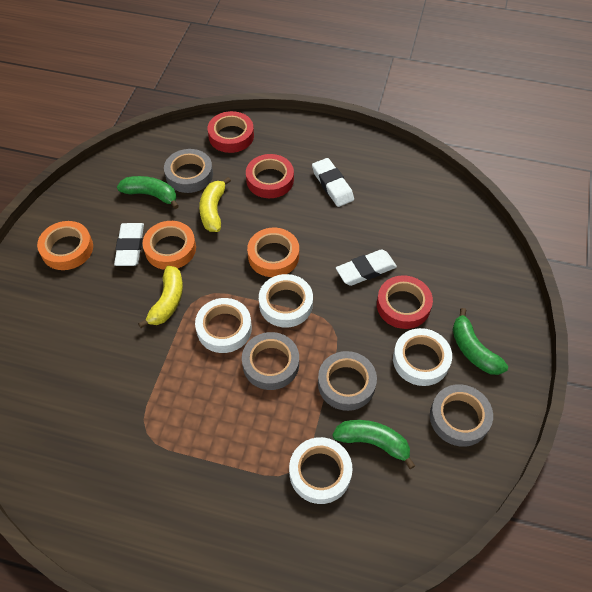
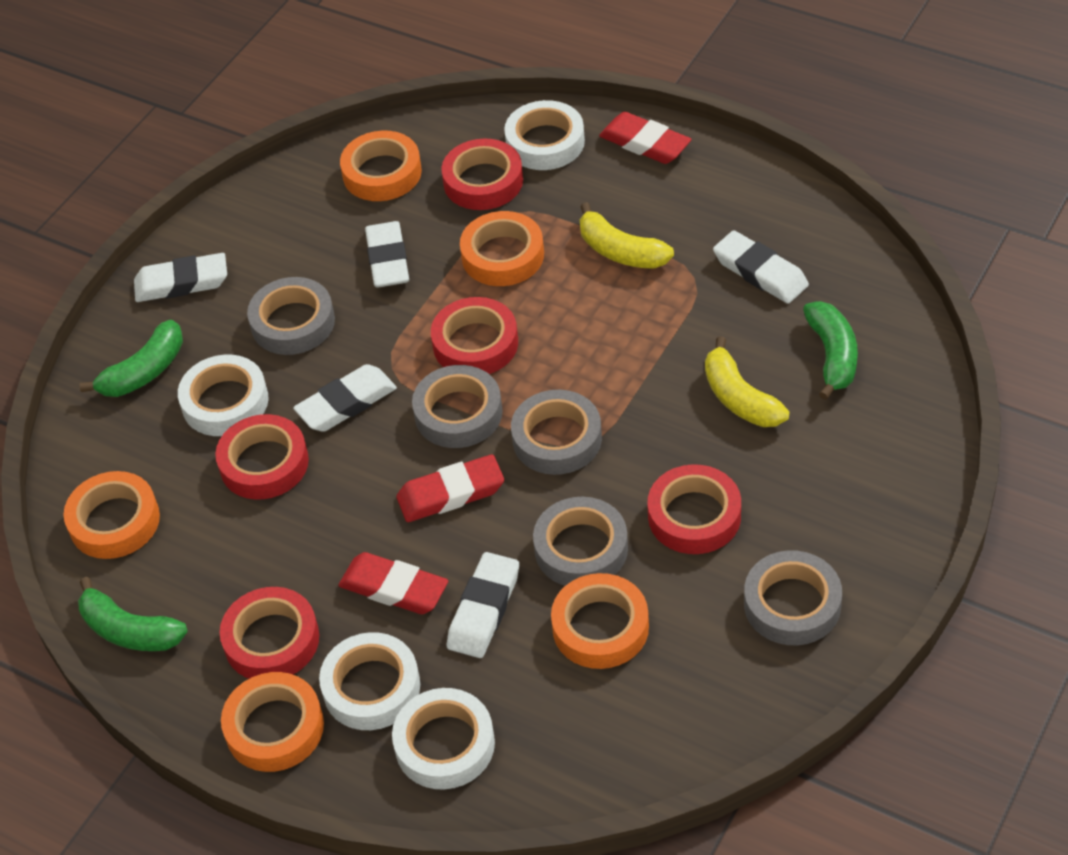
grey tape: [164,149,213,193] [242,332,299,390] [318,351,377,411] [430,384,493,447] = 4 -> [247,277,335,355] [412,365,503,448] [511,390,602,475] [533,497,628,586] [744,550,842,645] = 5
orange tape: [37,221,93,270] [143,221,196,270] [247,228,299,277] = 3 -> [63,471,160,559] [221,672,324,772] [340,131,422,201] [460,211,544,286] [551,573,649,669] = 5
red eraser: none = 0 -> [339,552,448,614] [397,454,504,522] [599,112,692,164] = 3
red tape: [207,111,254,153] [246,154,294,198] [377,275,433,329] = 3 -> [215,414,309,500] [220,587,319,679] [431,297,518,374] [441,139,523,210] [647,464,741,554] = 5
white eraser: [114,223,144,266] [312,158,354,207] [336,249,397,286] = 3 -> [134,253,227,302] [293,364,397,432] [365,221,409,288] [447,552,519,658] [713,230,809,304] = 5

